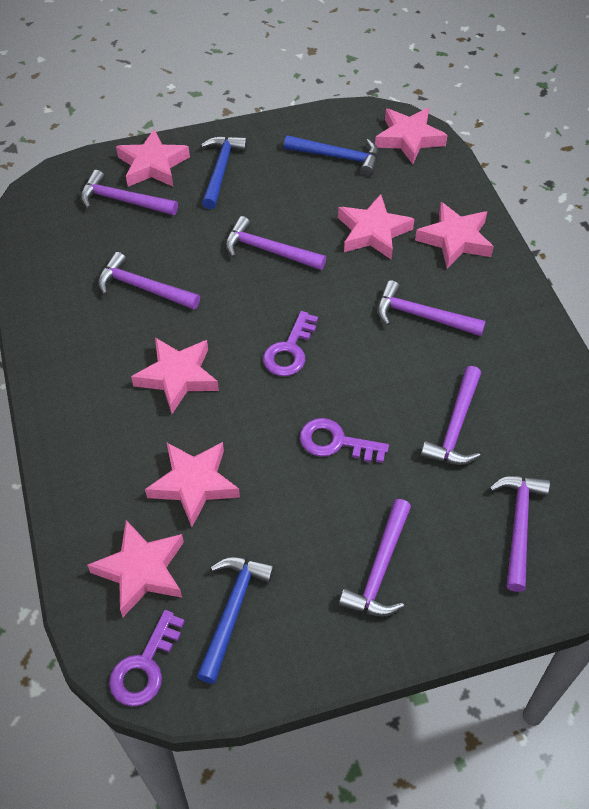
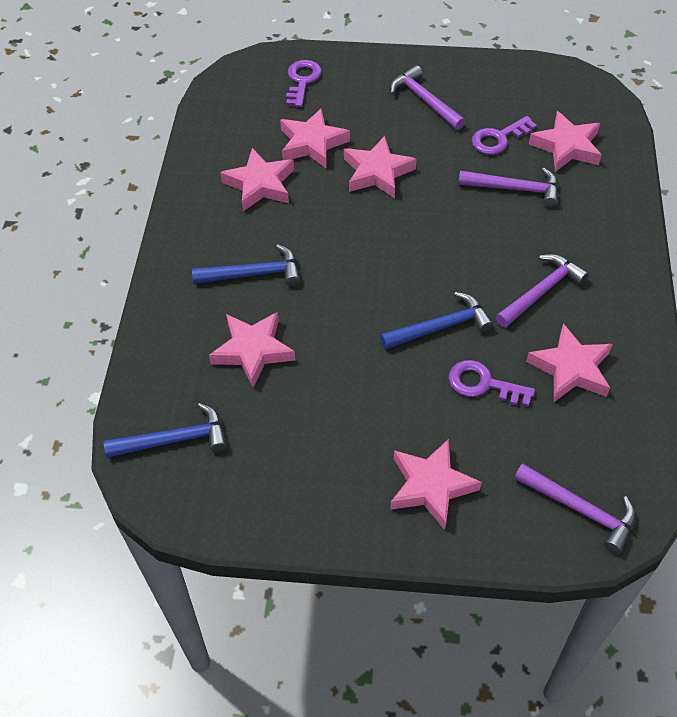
purple hammer: [81,170,178,215] [98,252,200,309] [225,216,326,270] [339,499,411,617] [377,280,486,336] [420,366,481,465] [489,476,550,592] = 7 -> [390,65,466,130] [458,168,558,208] [496,254,589,328] [514,463,636,554] = 4

